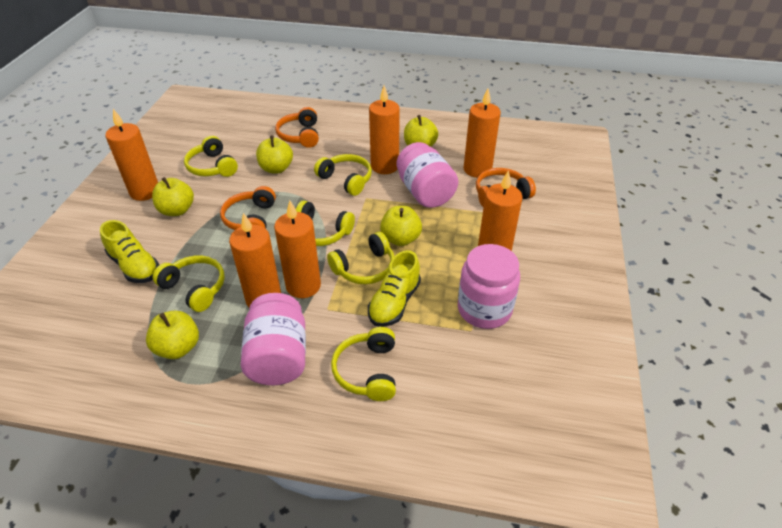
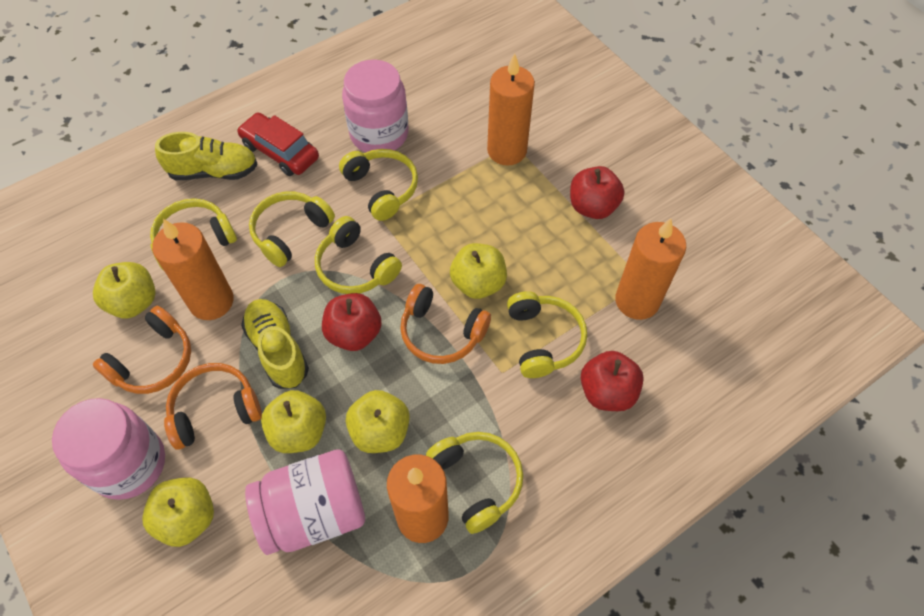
orange candle: [105,109,158,201] [229,213,281,308] [274,200,321,298] [369,85,400,174] [464,88,501,178] [478,170,523,251] = 6 -> [152,219,234,320] [387,455,449,543] [487,53,535,166] [615,218,686,320] = 4
red apple: none = 0 -> [322,293,382,351] [570,166,624,219] [581,351,644,411] = 3
red car: none = 0 -> [237,112,319,176] = 1

